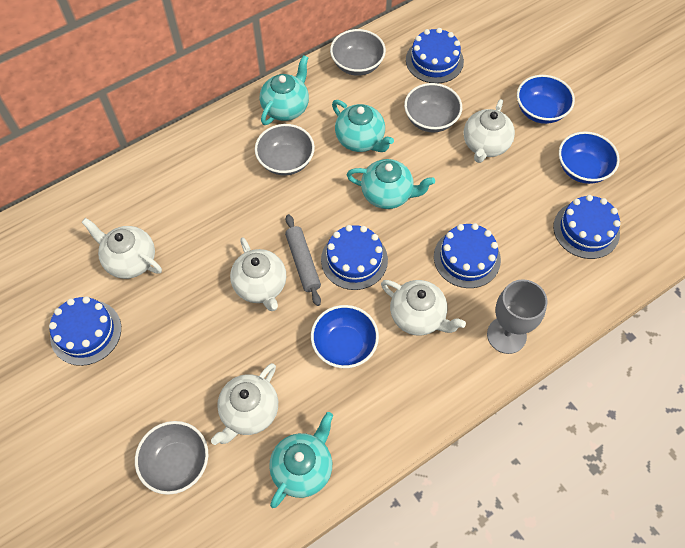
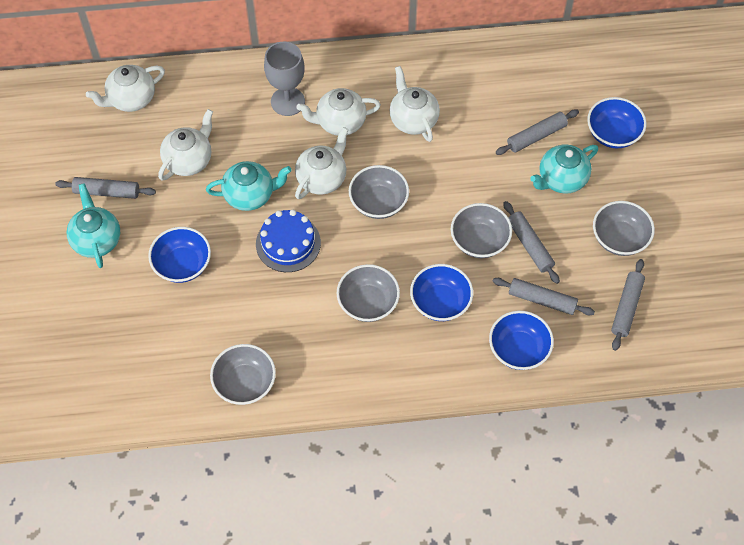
blue bowl: [311,305,379,368] [517,75,575,124] [559,131,620,184] = 3 -> [148,227,211,283] [410,264,473,321] [489,311,554,370] [587,97,647,148] = 4
blue cake: [49,296,121,366] [321,225,388,290] [406,28,464,83] [434,223,501,288] [553,195,621,259] = 5 -> [256,210,321,272] = 1
grey bowl: [135,421,208,495] [255,124,315,176] [330,29,386,76] [404,83,462,132] = 4 -> [210,344,276,405] [337,264,400,322] [349,165,409,219] [451,203,512,258] [593,201,655,256] = 5
grey rolling pin: [285,214,321,306] = 1 -> [55,177,156,199] [492,278,595,315] [496,110,579,155] [503,201,560,284] [611,259,645,351] = 5
turquoise teapot: [260,55,309,125] [269,412,333,508] [332,100,394,152] [347,159,435,209] = 4 -> [67,183,120,268] [206,161,292,211] [530,145,598,193] = 3

